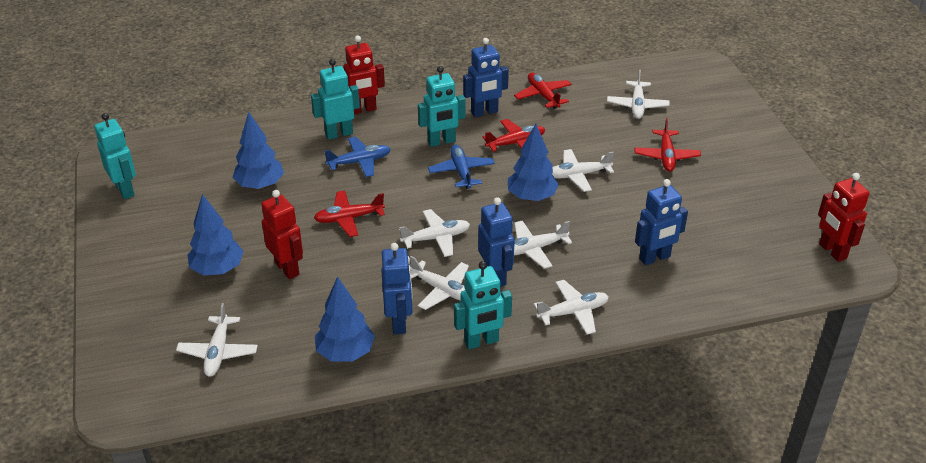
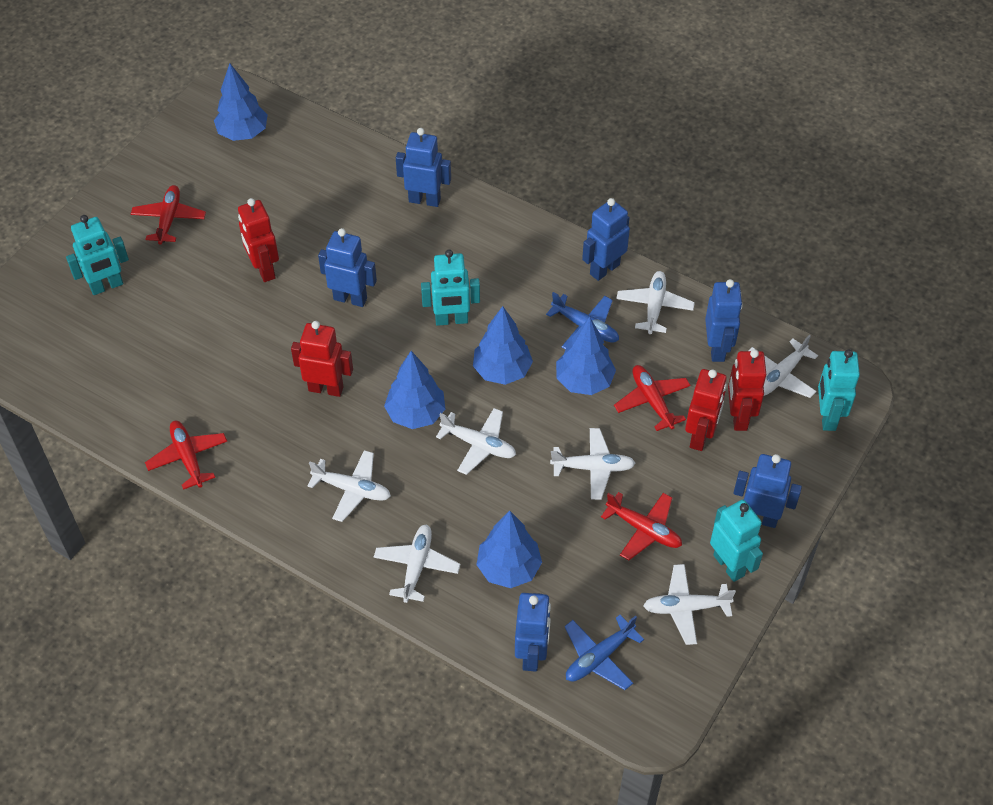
blue robot: [381,243,413,334] [463,38,509,117] [478,197,515,287] [635,179,688,265] = 4 -> [318,228,377,307] [396,128,451,207] [515,593,551,672] [582,198,630,281] [705,279,743,362] [733,454,802,528] = 6
blue tree: [188,194,244,275] [233,112,284,189] [315,276,375,362] [508,124,559,201] = 4 -> [214,63,268,141] [384,351,445,429] [473,306,533,385] [477,511,542,588] [556,317,616,395] = 5
red robot: [261,190,303,279] [344,35,385,114] [818,173,870,262] = 3 -> [238,198,279,282] [291,321,353,397] [685,369,727,451] [728,349,767,431] = 4

